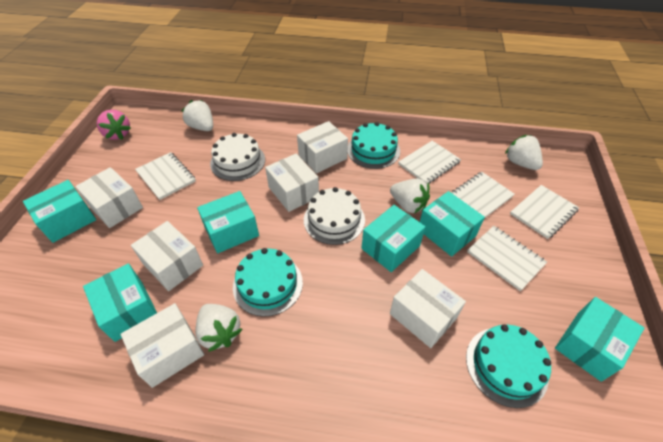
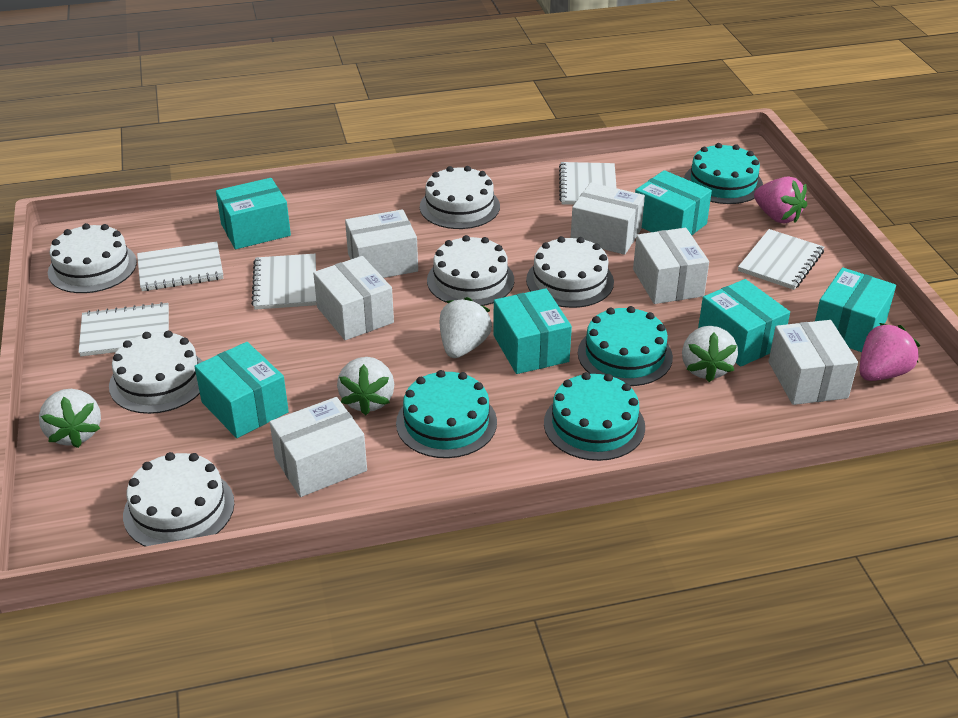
pink strawberry: [97,110,131,140] = 1 -> [754,177,807,223] [860,323,920,381] = 2
turquoise cake: [233,248,303,317] [348,122,400,169] [466,324,551,408] = 3 -> [396,370,497,458] [544,372,645,461] [578,306,673,386] [684,143,763,204] = 4
white cake: [210,133,265,181] [304,187,365,245] = 2 -> [48,223,137,293] [109,331,203,414] [123,452,234,546] [420,166,500,229] [427,235,514,306] [526,236,614,308] = 6

